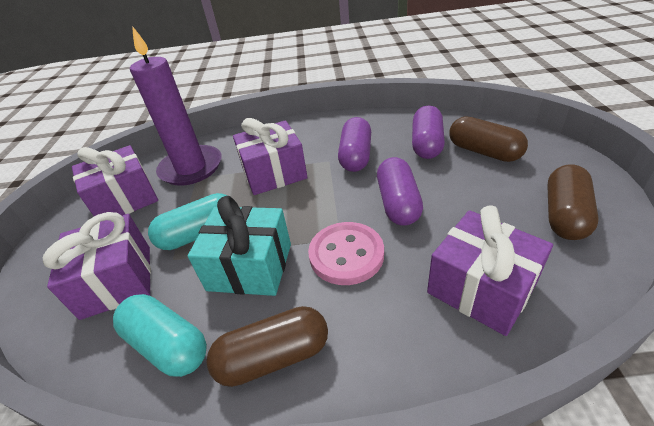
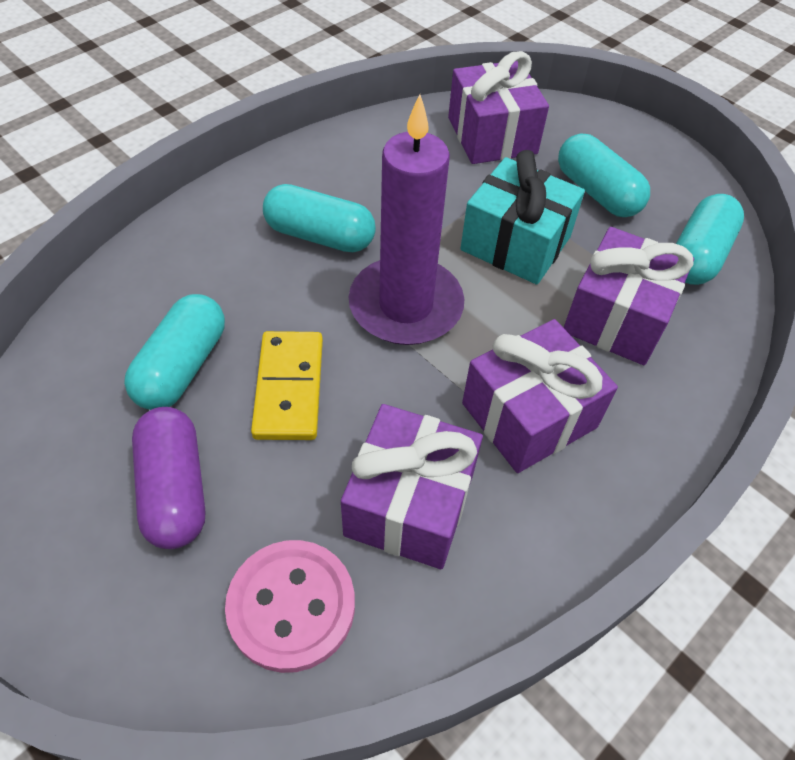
brown capsule: [207,306,328,387] [449,116,528,162] [547,164,599,240] = 3 -> none = 0
purple capsule: [338,117,371,172] [377,157,423,225] [412,105,445,159] = 3 -> [132,407,205,549] = 1
turquoise capsule: [113,294,207,377] [148,193,227,250] = 2 -> [124,294,225,410] [263,184,376,252] [558,133,650,217] [676,194,744,285] = 4
yellow domino: none = 0 -> [251,331,323,440] = 1

